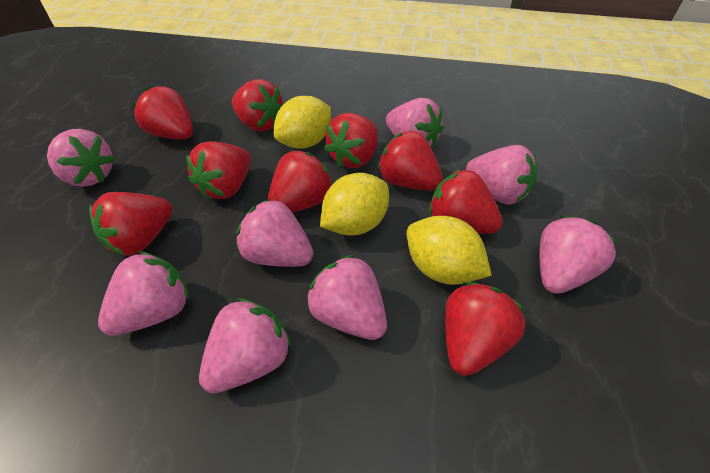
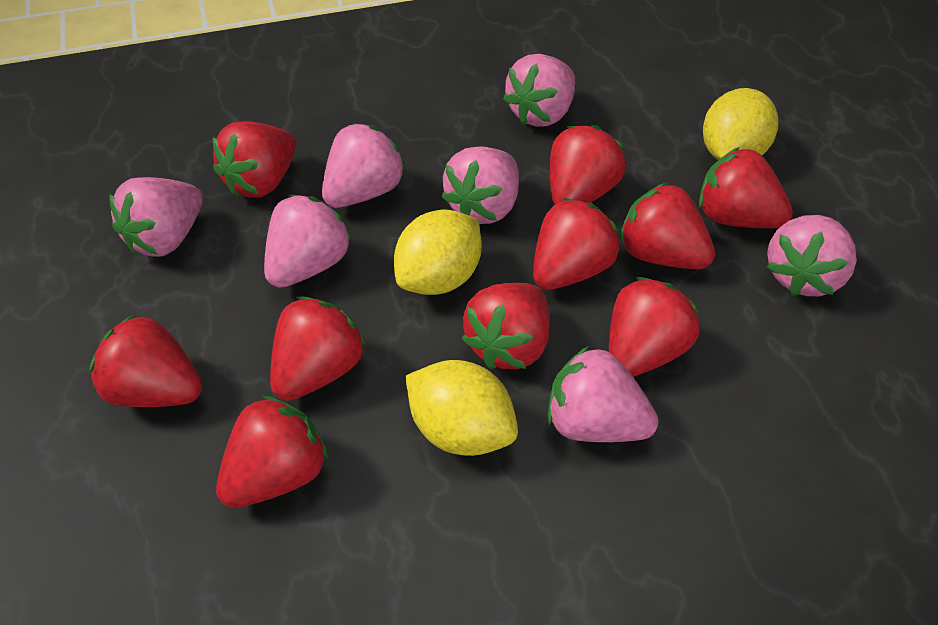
pink strawberry: [47,129,115,187] [98,251,189,336] [199,298,292,393] [237,198,313,267] [306,255,387,340] [386,98,443,149] [466,145,537,205] [539,215,617,294] = 8 -> [110,177,203,257] [264,195,352,288] [322,123,406,208] [441,147,519,224] [503,54,575,127] [548,346,658,442] [767,215,857,296] = 7
red strawberry: [89,192,172,256] [132,86,193,139] [186,141,251,199] [232,79,283,131] [268,150,333,213] [324,113,378,168] [378,131,443,191] [429,169,503,234] [445,282,526,376] = 9 -> [90,314,202,407] [213,121,296,198] [216,396,329,508] [270,297,366,401] [462,283,549,369] [533,198,619,290] [550,125,626,205] [609,277,700,377] [620,182,715,269] [699,147,793,228] = 10

